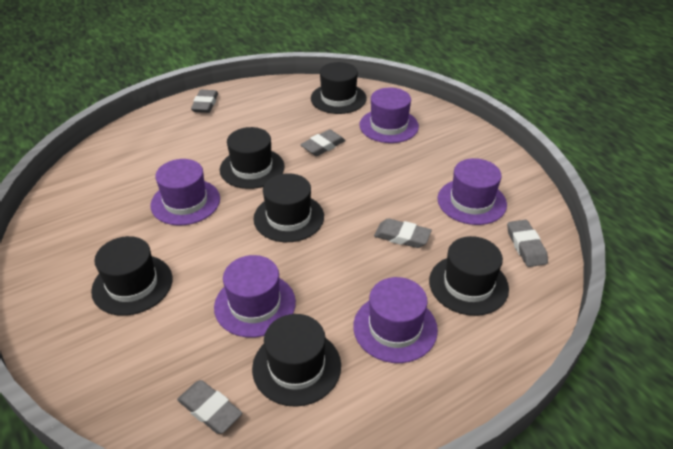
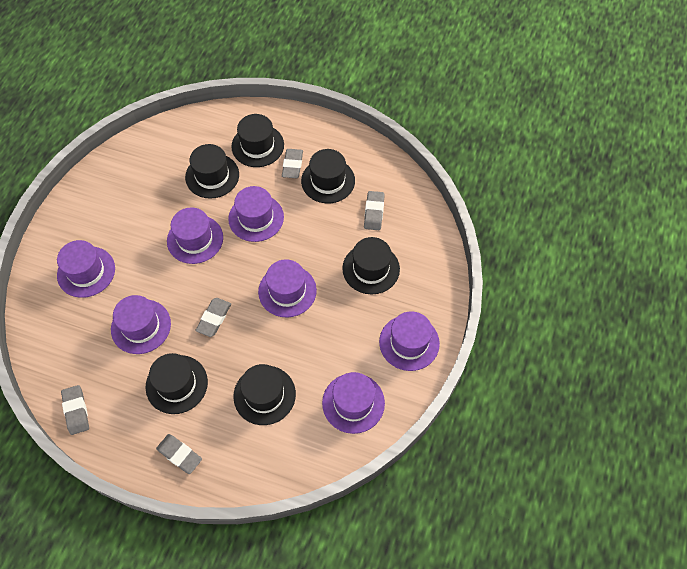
purple hat: [150,159,220,225] [214,255,296,338] [353,277,438,363] [359,88,419,143] [437,158,507,225] = 5 -> [57,240,115,298] [111,295,171,354] [167,207,223,264] [228,186,284,242] [258,259,317,317] [322,372,385,434] [379,311,440,371] = 7

